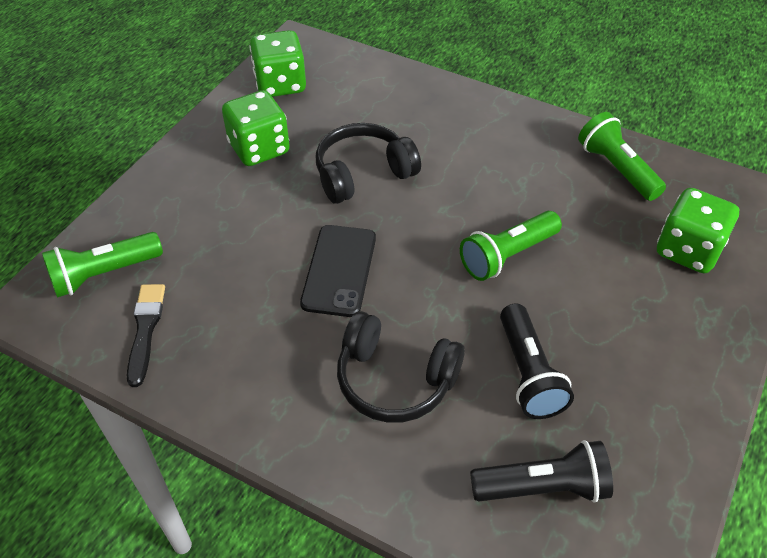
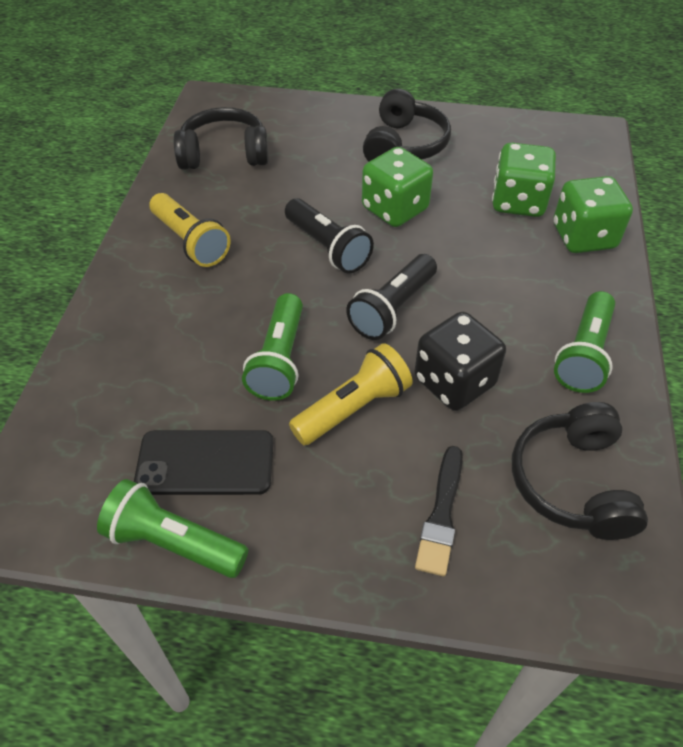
black dice: none = 0 -> [415,312,506,411] = 1
black headphones: [316,123,421,204] [337,311,465,423] = 2 -> [173,107,269,170] [363,89,451,161] [512,402,648,540] = 3
yellow flashlight: none = 0 -> [149,193,231,267] [289,343,413,445] = 2

